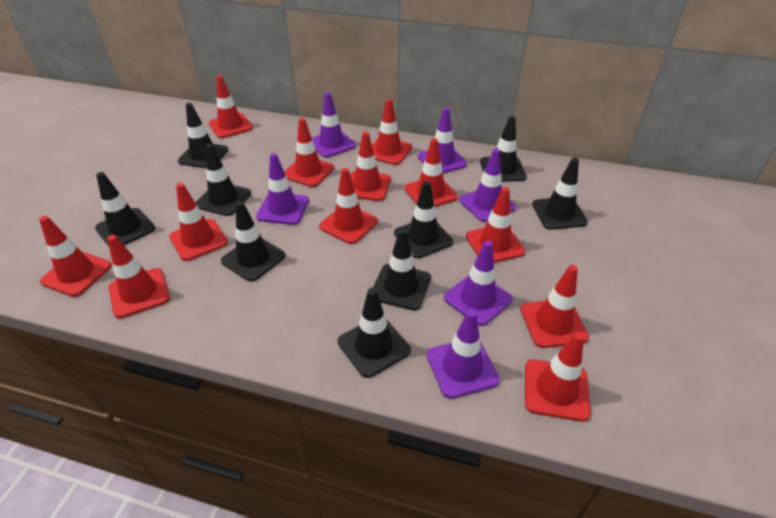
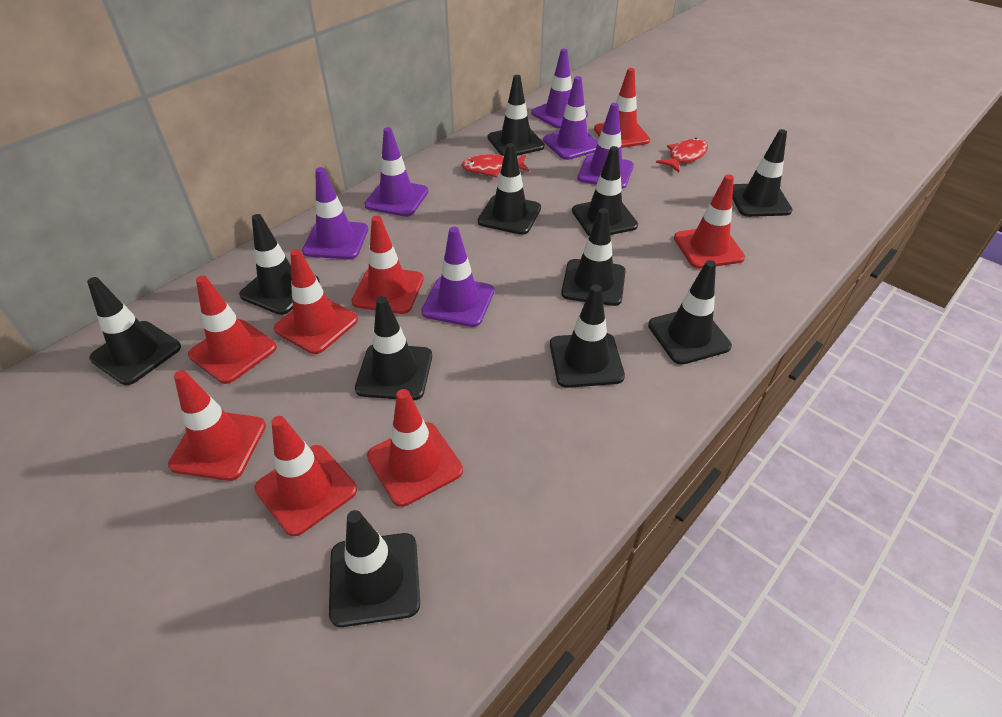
black traffic cone: [95,172,155,246] [178,103,228,168] [195,144,251,216] [221,201,285,281] [338,288,411,378] [373,229,431,310] [394,181,453,258] [480,116,527,182] [532,157,588,229] = 9 -> [87,277,181,385] [239,214,320,315] [329,510,420,627] [355,296,432,400] [478,143,541,235] [488,75,545,156] [550,284,625,388] [561,208,626,306] [572,146,638,236] [648,260,732,365] [732,129,792,217] = 11
red fish: none = 0 -> [462,154,529,177] [656,138,708,172] = 2
red traffic cone: [39,216,112,297] [107,235,170,319] [169,183,228,261] [209,75,253,138] [284,118,334,187] [319,168,378,244] [350,132,391,201] [372,99,412,165] [404,138,458,207] [466,187,525,263] [520,265,589,348] [525,332,591,422] = 12 -> [168,370,266,481] [188,275,277,384] [254,416,357,537] [274,249,358,354] [351,216,424,314] [367,389,463,507] [594,68,650,148] [674,174,745,269] = 8

